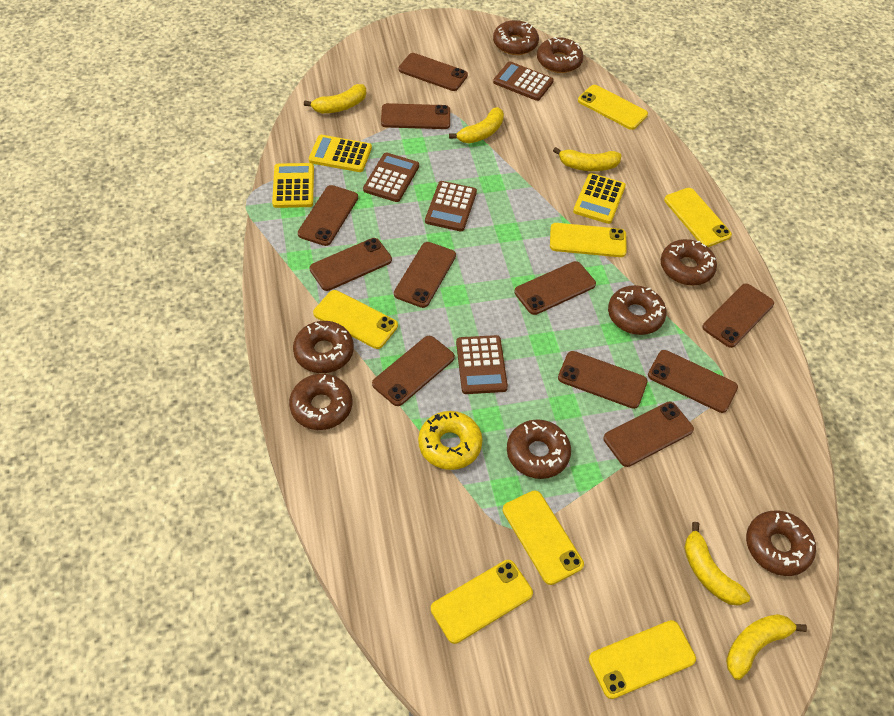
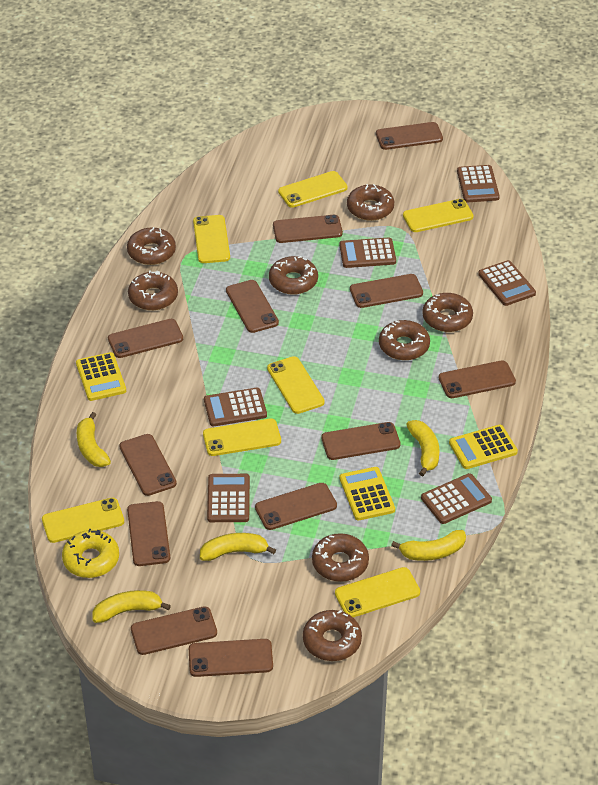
brown calculator: [363,153,419,202] [425,181,477,231] [456,335,508,394] [493,61,554,101] = 4 -> [204,388,267,426] [207,474,250,522] [339,237,396,268] [421,473,492,524] [457,165,500,202] [478,260,536,306] = 6
brown phone: [298,185,358,246] [310,238,392,291] [372,336,455,406] [381,103,450,129] [394,242,456,308] [398,53,468,91] [514,261,596,315] [558,351,648,409] [603,402,694,467] [648,350,738,413] [702,283,774,348] = 11 -> [108,319,183,358] [119,434,177,496] [127,501,170,566] [131,606,217,655] [189,639,273,677] [226,280,279,333] [255,483,337,530] [273,215,343,243] [321,422,401,460] [350,274,423,308] [376,122,443,150] [439,360,516,398] = 12

